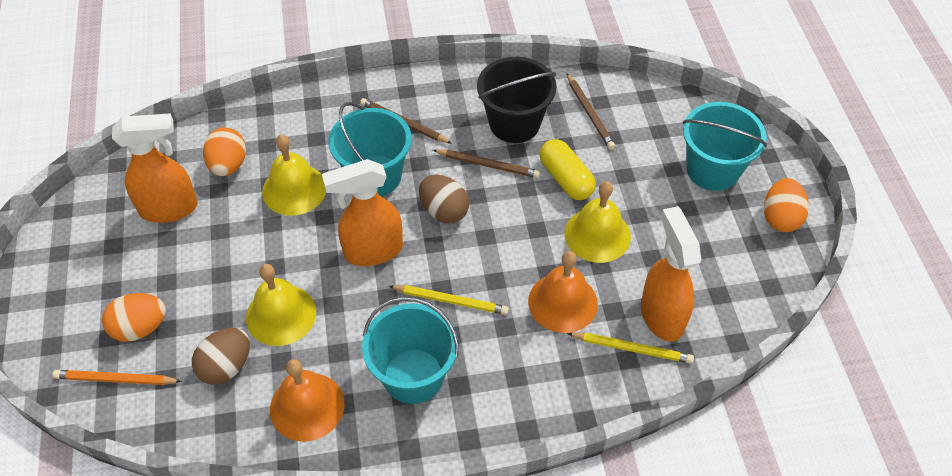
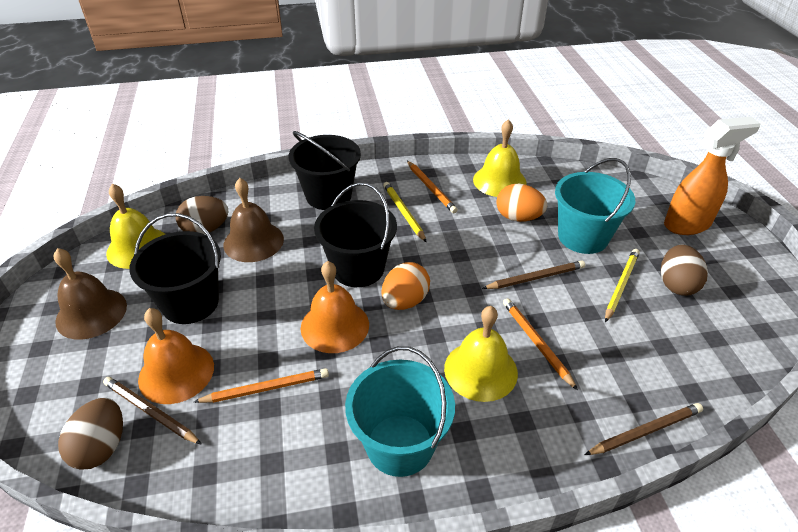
black bucket: [477,57,556,143] = 1 -> [129,213,221,324] [289,131,361,210] [314,182,397,287] = 3
brown bell: none = 0 -> [54,248,127,340] [224,178,284,262] = 2
brown egg: [192,328,250,384] [419,175,469,223] = 2 -> [58,398,123,470] [175,196,229,234] [661,245,708,296] = 3
orange egg: [102,293,166,342] [203,127,246,176] [764,178,809,232] = 3 -> [381,262,430,310] [496,184,547,222] = 2
orange pencil: [53,370,182,385] = 1 -> [194,368,329,403] [407,161,458,213] [503,298,578,390] = 3
orange spray bottle: [112,113,198,223] [322,159,403,266] [641,206,701,342] = 3 -> [664,117,761,235] = 1
turquoise bucket: [328,102,412,196] [362,297,459,404] [683,102,767,191] = 3 -> [345,346,455,477] [555,158,635,254] = 2
yellow capsule: [540,139,596,200] = 1 -> none = 0

